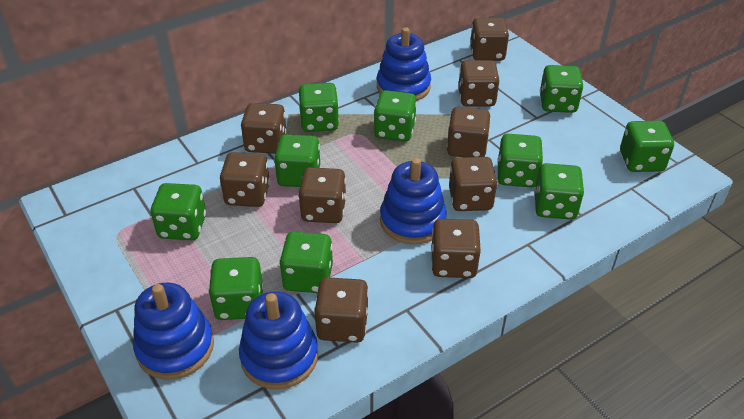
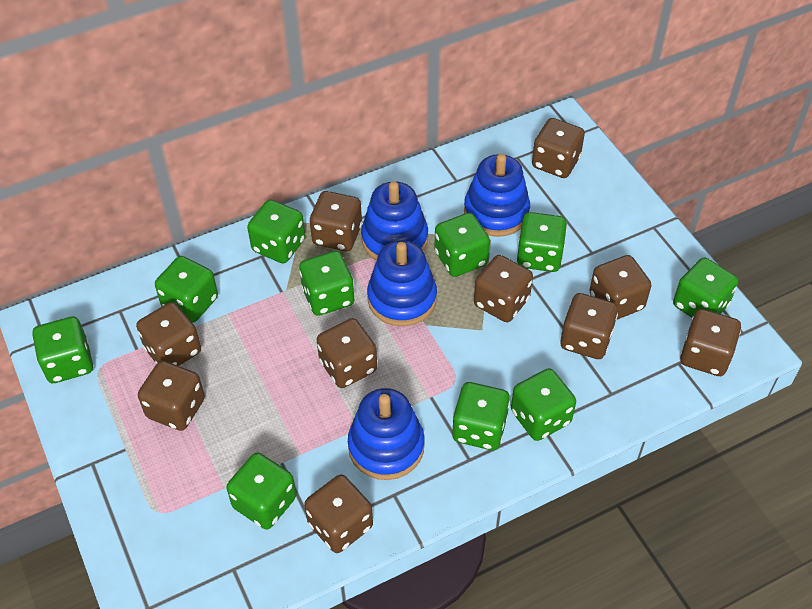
brown dice: [220,152,270,207] [241,103,287,154] [299,167,346,223] [314,277,369,343] [431,219,481,278] [447,107,491,157] [449,157,497,211] [458,60,500,107] [470,18,509,61] = 9 -> [136,302,201,366] [138,361,205,431] [304,474,373,553] [310,191,362,251] [317,318,377,388] [474,255,533,322] [532,118,585,178] [560,293,618,359] [589,255,651,320] [680,309,741,376] = 10

